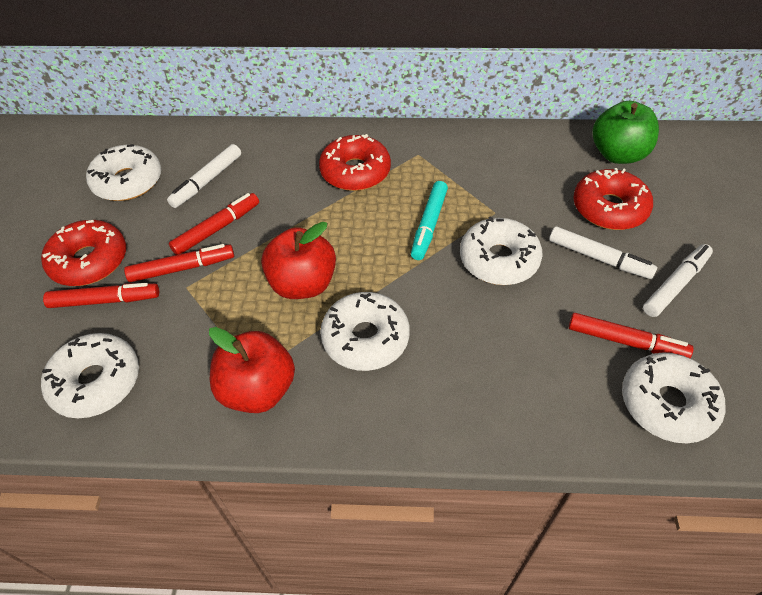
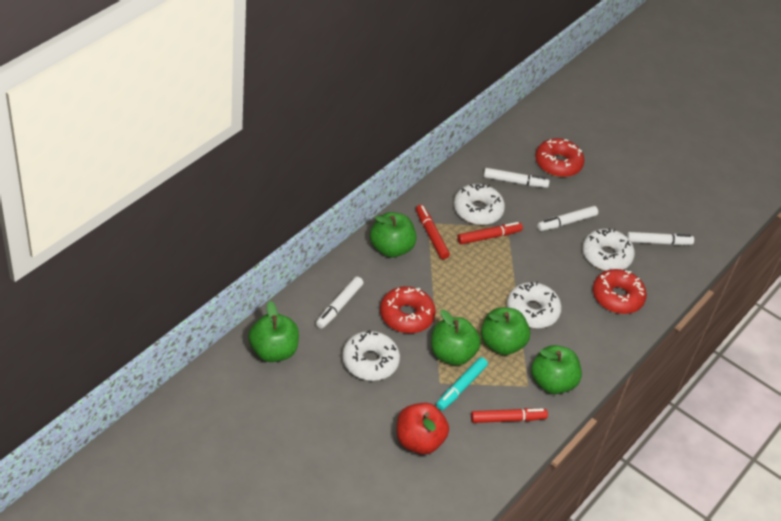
green apple: [593,101,659,164] = 1 -> [248,301,299,362] [370,212,417,258] [431,310,481,366] [481,307,530,355] [531,345,582,394] = 5
red apple: [209,327,295,413] [261,222,336,299] = 2 -> [397,403,449,454] = 1
red marker: [43,283,159,308] [124,244,234,282] [169,193,259,255] [569,313,693,358] = 4 -> [416,205,450,259] [457,222,523,245] [471,408,548,423] = 3
white donut: [41,333,139,418] [86,144,161,201] [320,292,410,371] [460,216,542,285] [622,352,725,443] = 5 -> [342,330,400,381] [454,184,505,225] [507,281,562,328] [582,228,635,271] = 4
white marker: [167,144,241,208] [549,226,657,279] [643,244,713,317] = 3 -> [316,277,363,329] [484,168,550,188] [537,206,598,231] [627,232,694,245] = 4

